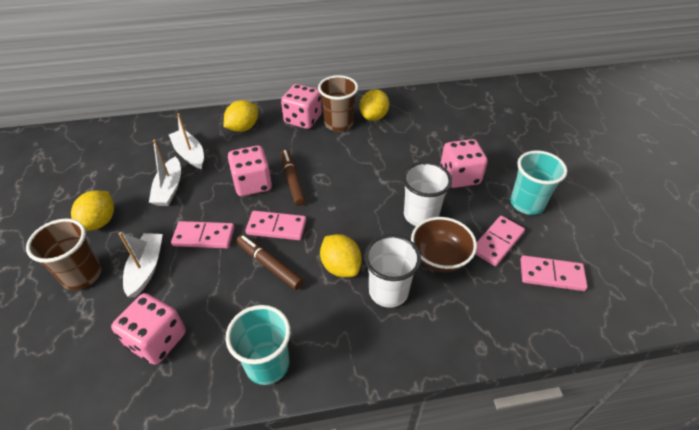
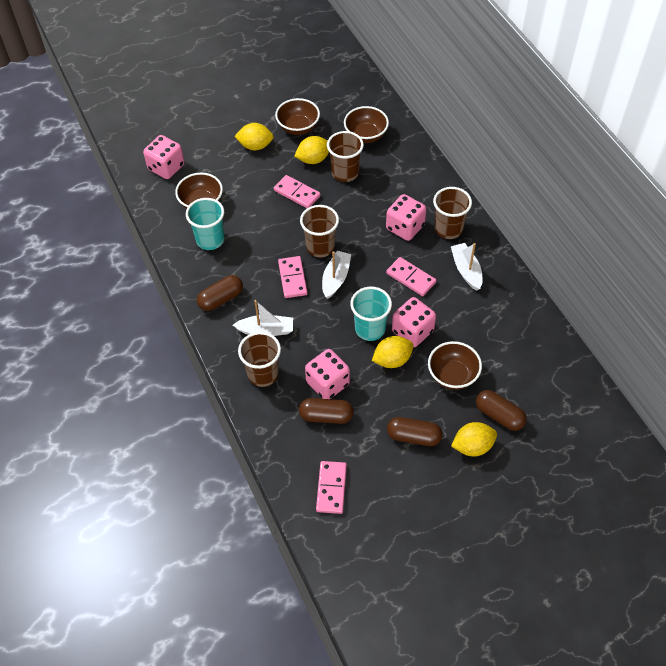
brown bowl: [411,217,477,272] = 1 -> [175,173,223,209] [275,98,320,135] [344,106,389,143] [428,341,482,390] = 4
brown capsule: none = 0 -> [197,275,243,311] [299,398,354,424] [387,417,442,446] [476,390,527,431] = 4
brown cup: [26,218,102,290] [318,75,358,132] = 2 -> [238,332,281,387] [300,205,339,257] [327,131,364,182] [433,187,472,239] = 4
brown marker: [236,235,304,290] [281,150,305,206] = 2 -> none = 0
white cup: [364,234,421,308] [402,162,452,226] = 2 -> none = 0

